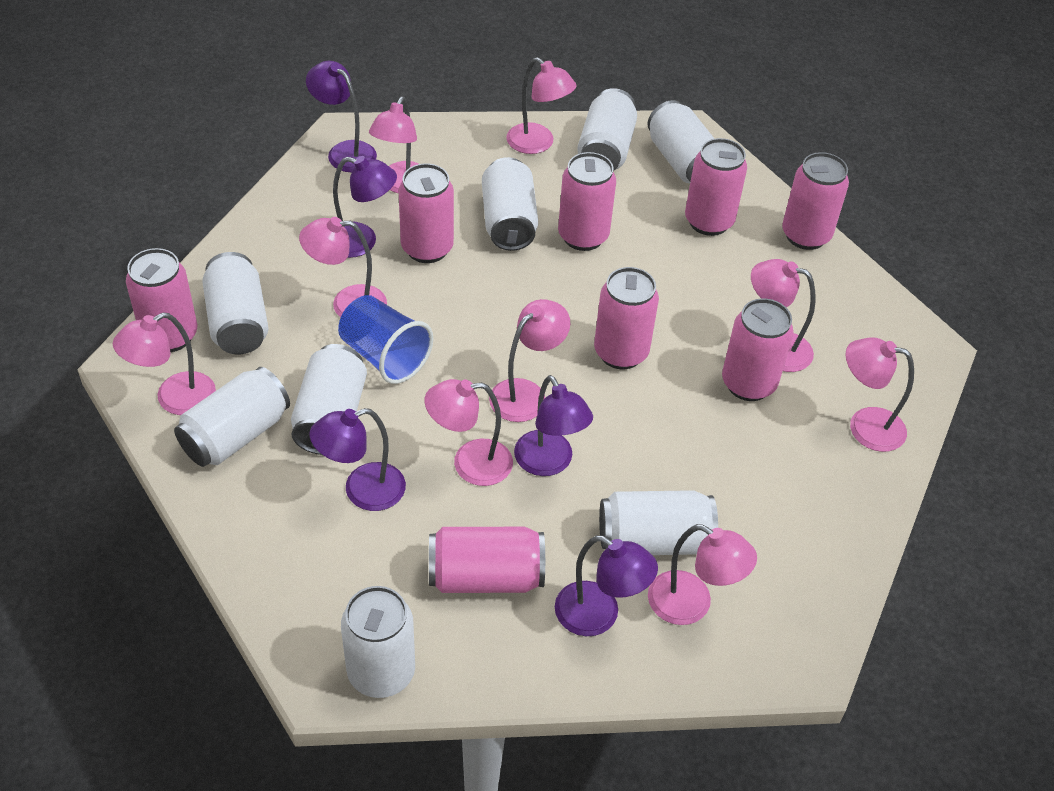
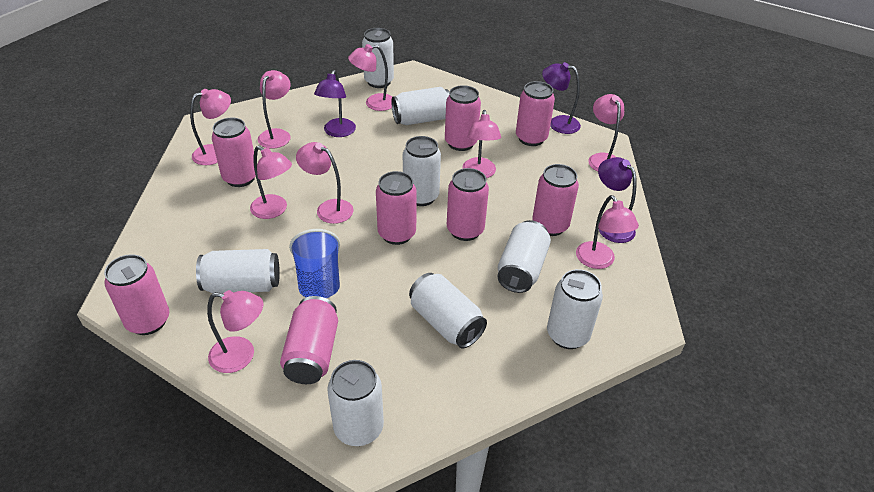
purple lamp: [306,61,377,172] [310,408,406,511] [333,156,397,258] [514,375,593,476] [555,535,658,636] = 5 -> [314,70,356,137] [542,62,581,134] [598,157,637,243] = 3

